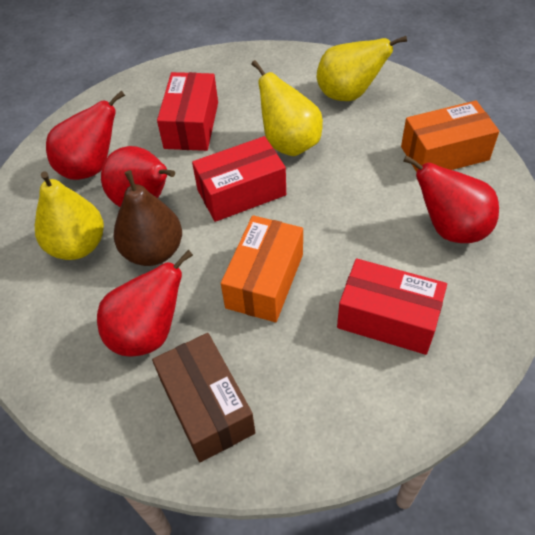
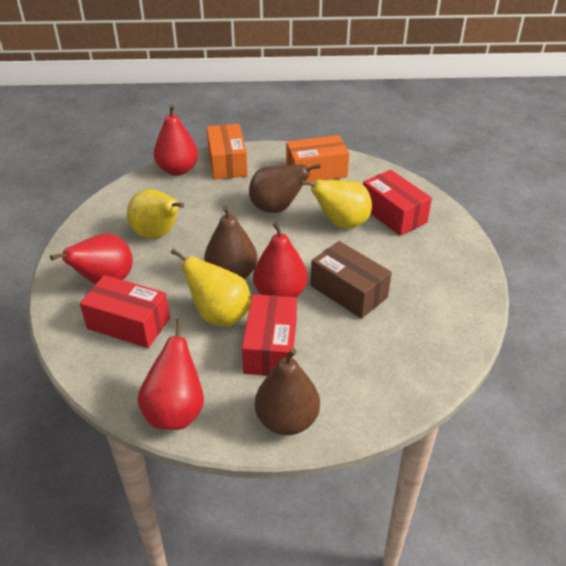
brown pear: [114,170,182,266] = 1 -> [204,206,257,279] [249,164,321,213] [255,348,320,435] = 3

